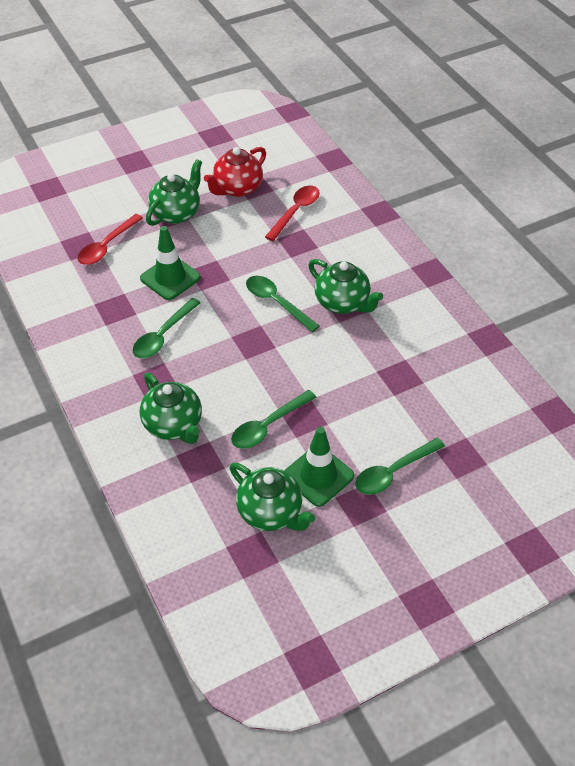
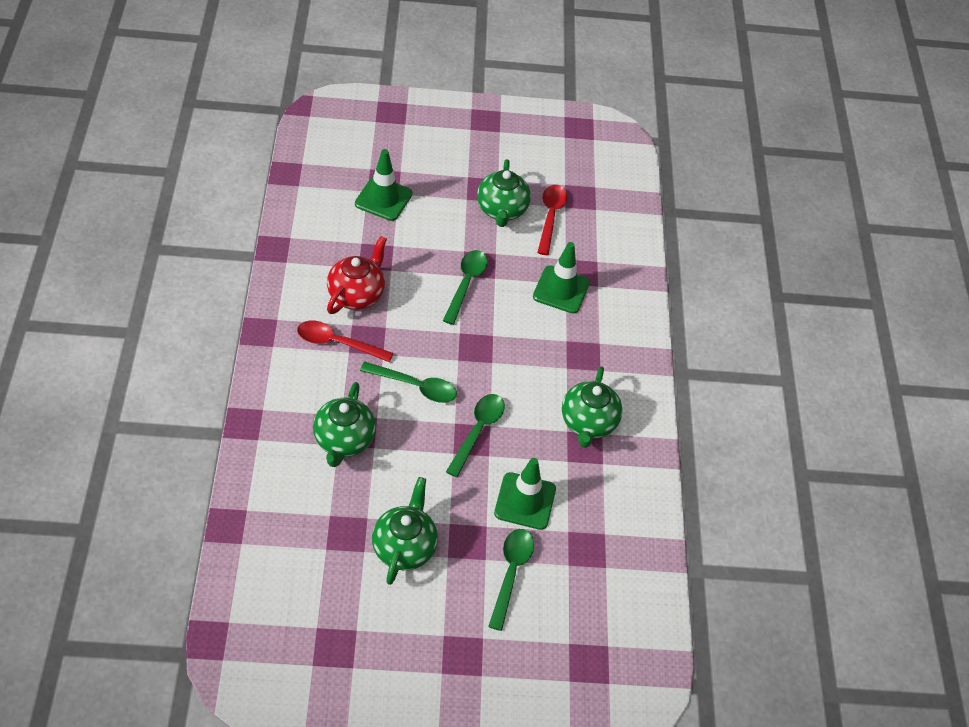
green traffic cone: [140,226,201,300] [284,427,354,507] = 2 -> [355,149,413,221] [494,458,556,530] [533,242,590,313] = 3

